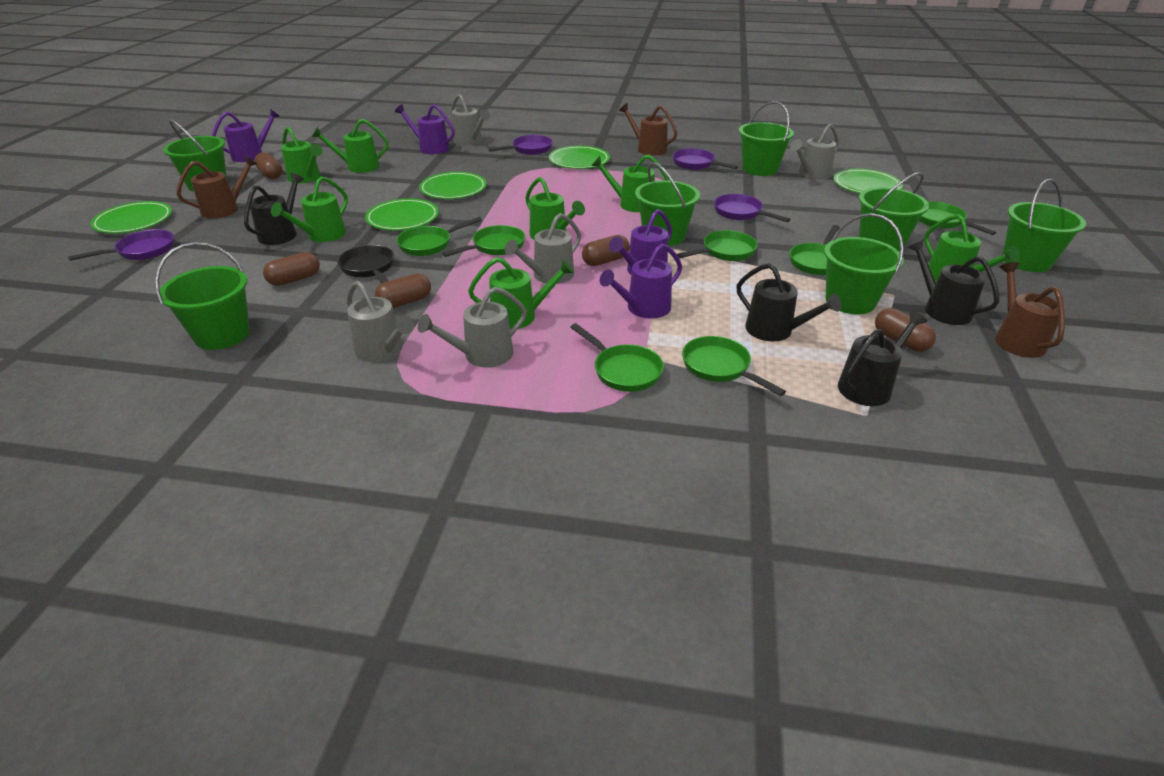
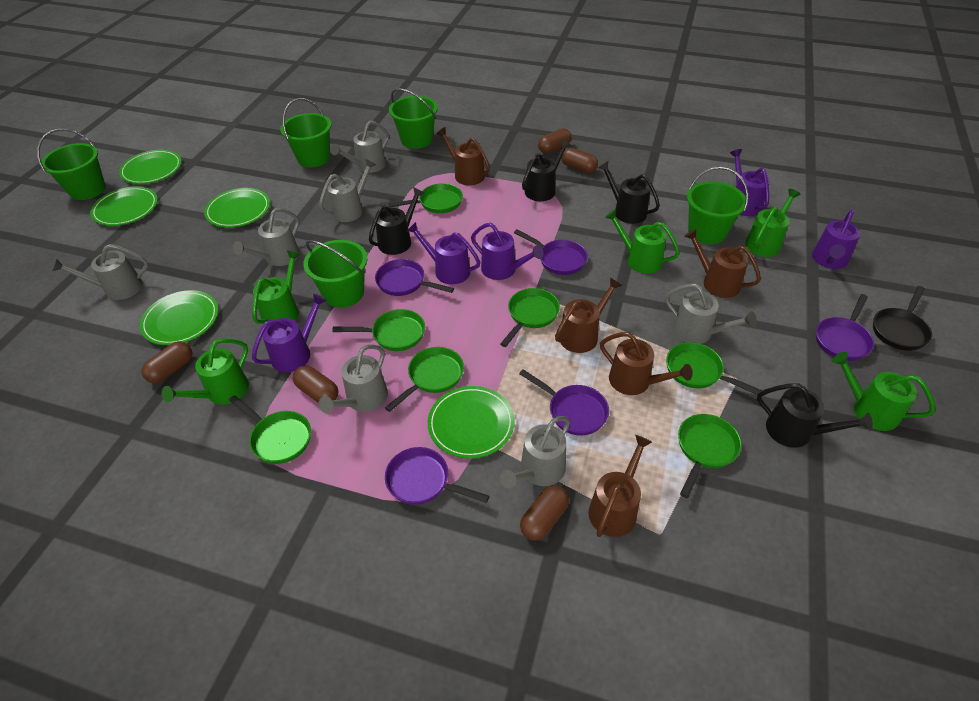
brown watering can: [176,156,258,218] [619,103,677,155] [995,262,1065,358] = 3 -> [436,127,490,185] [555,278,622,353] [588,435,652,537] [600,332,693,395] [684,229,761,298] = 5
green bucket: [155,242,250,350] [163,119,227,192] [635,162,700,246] [739,101,794,176] [824,213,904,315] [859,172,929,252] [1003,178,1086,272] = 7 -> [37,129,106,200] [280,98,332,167] [303,240,367,308] [389,88,438,149] [687,167,748,244] = 5
green watering can: [271,176,348,242] [281,127,323,183] [312,119,389,173] [468,257,574,329] [525,177,585,240] [591,155,669,212] [924,214,1020,282] = 7 -> [162,338,249,404] [252,250,300,324] [605,209,680,274] [745,189,801,257] [831,352,935,431] = 5
grey watering can: [347,281,414,362] [418,287,527,368] [451,94,490,145] [505,213,581,284] [790,124,839,180] = 5 -> [52,244,148,300] [233,208,300,266] [319,158,376,222] [319,345,388,413] [331,121,389,173] [500,416,570,489] [665,284,757,344] = 7
purple pan: [68,229,174,261] [488,135,553,155] [672,148,738,170] [714,194,791,222] = 4 -> [375,259,454,296] [385,447,489,505] [514,229,588,275] [519,369,609,436] [816,294,874,361] = 5
purple watering can: [212,109,280,162] [395,104,455,154] [600,243,682,319] [609,209,672,275] = 4 -> [252,294,327,372] [407,222,480,284] [471,223,543,280] [730,149,770,216] [812,209,861,269] = 5

